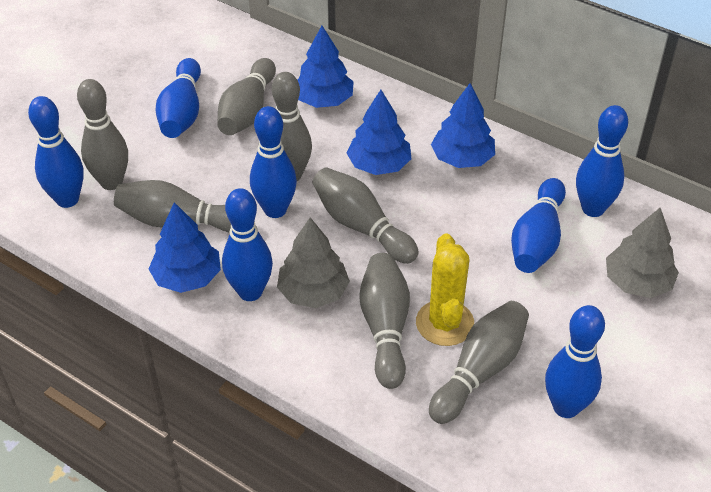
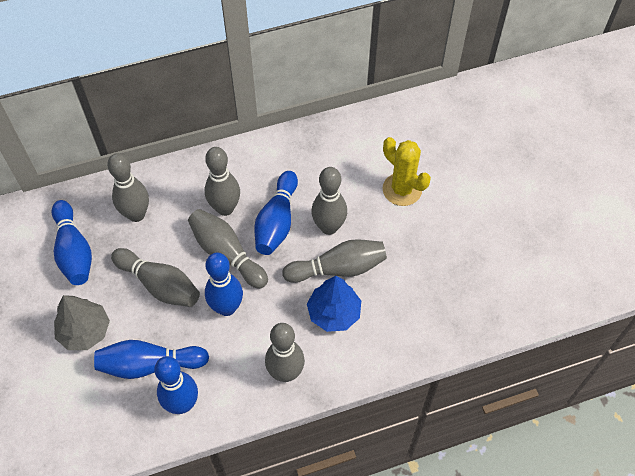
blue bowling pin: [28,96,84,208] [156,58,201,138] [222,188,273,301] [250,106,297,218] [511,178,566,273] [545,305,605,418] [576,105,628,217] = 7 -> [52,200,92,285] [94,340,209,379] [154,356,198,414] [205,253,243,316] [254,171,298,255] = 5
blue tree: [149,202,221,293] [298,26,353,108] [347,90,411,175] [431,83,495,168] = 4 -> [307,276,361,332] = 1
grey tree: [277,218,350,308] [606,208,679,298] = 2 -> [54,295,110,350] = 1

